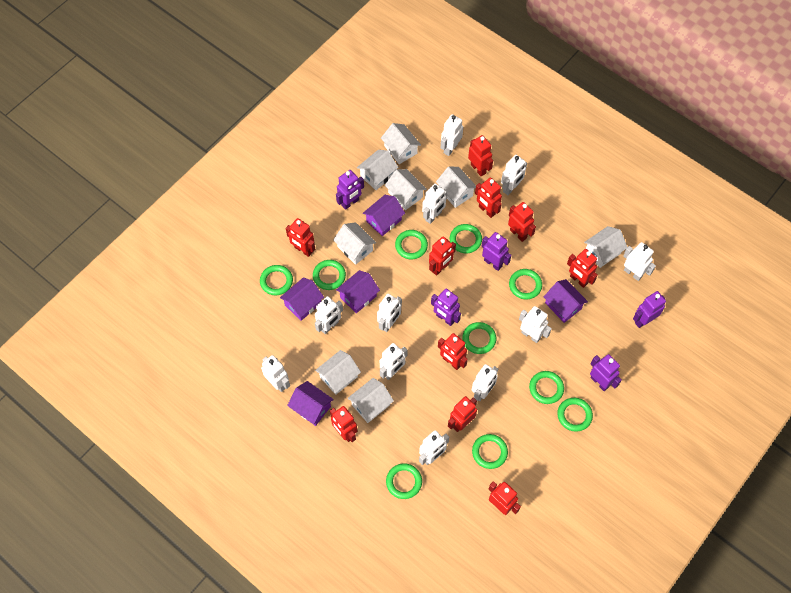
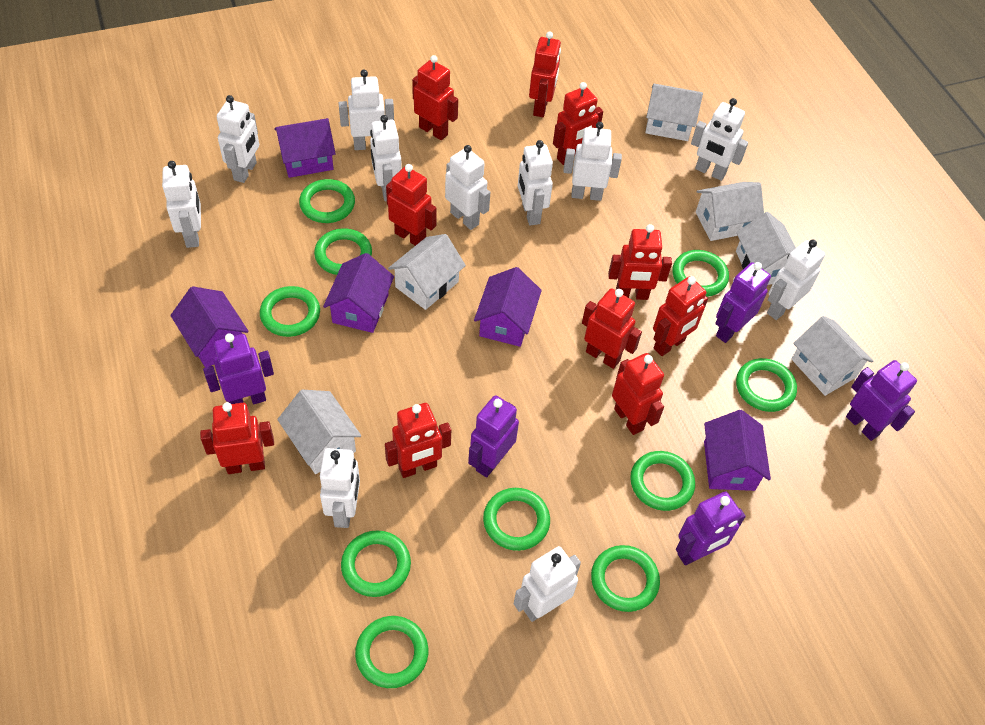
white house: [315,350,361,395] [333,222,376,265] [348,378,394,423] [357,150,398,190] [381,123,421,164] [385,169,427,210] [436,167,476,208] [584,226,627,268] = 8 -> [277,390,361,474] [388,234,466,310] [645,84,703,141] [696,182,764,241] [736,212,796,285] [791,316,873,396] = 6

